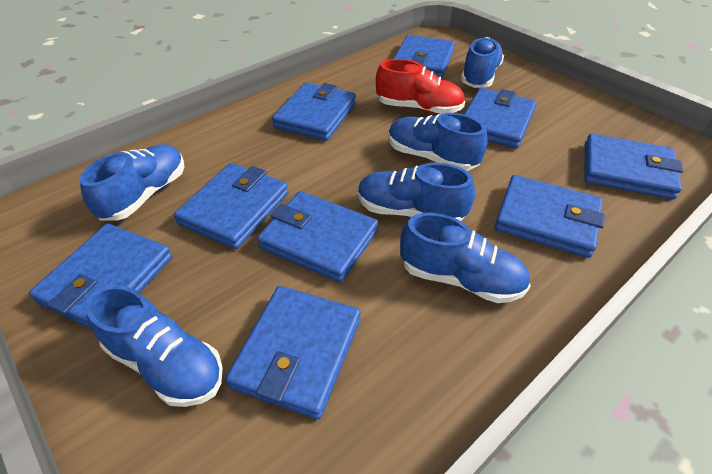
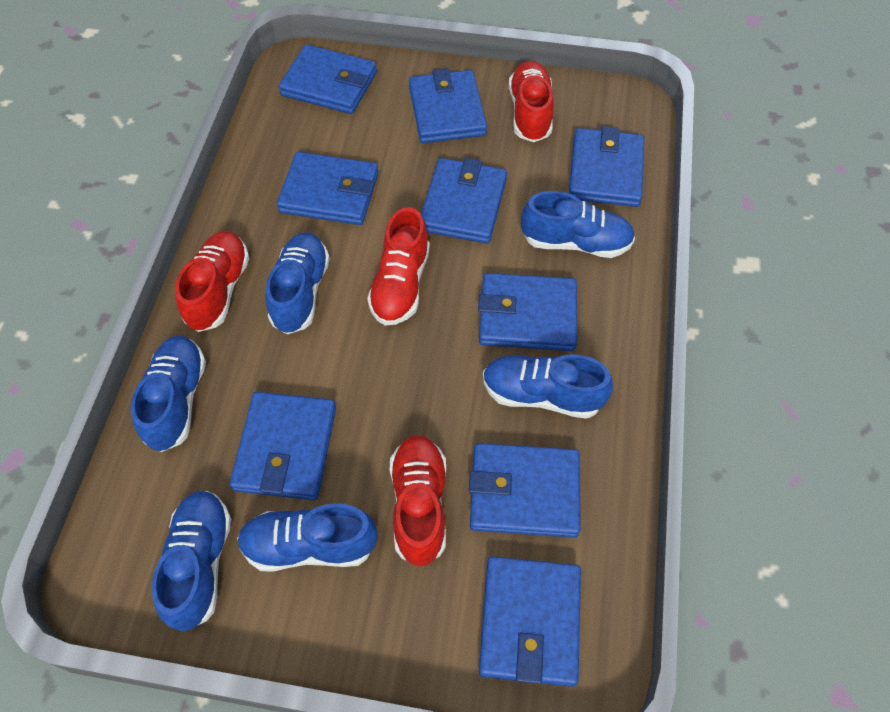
red shoe: [376,59,465,114] = 1 -> [175,231,250,332] [367,207,430,326] [390,435,446,567] [509,61,554,142] = 4

